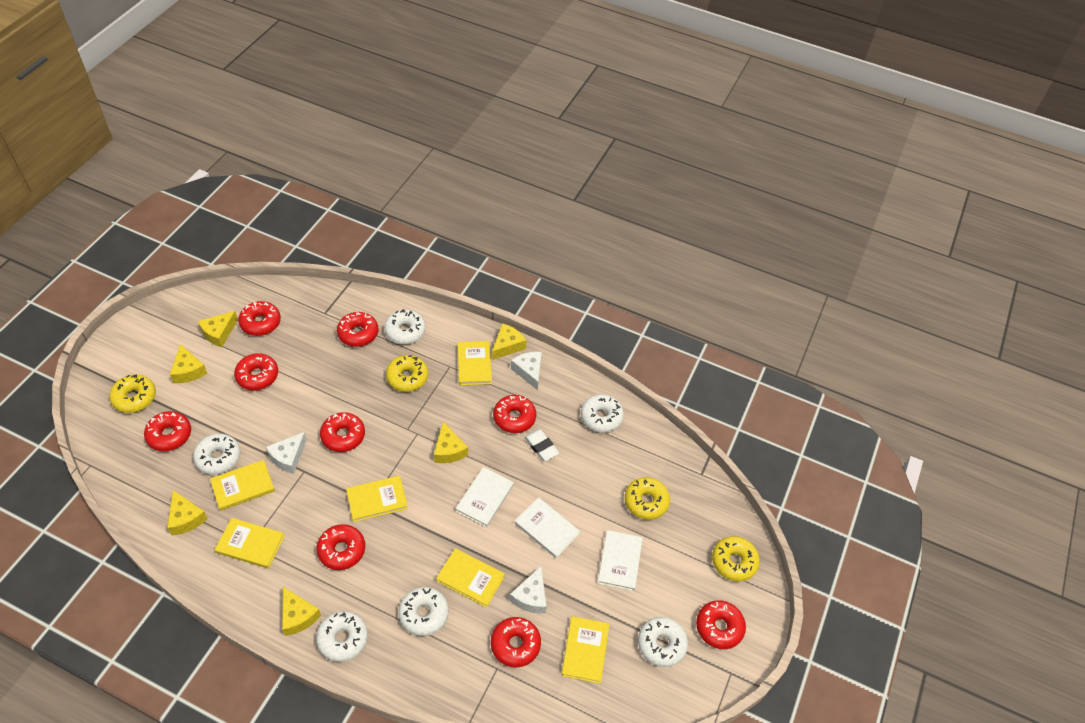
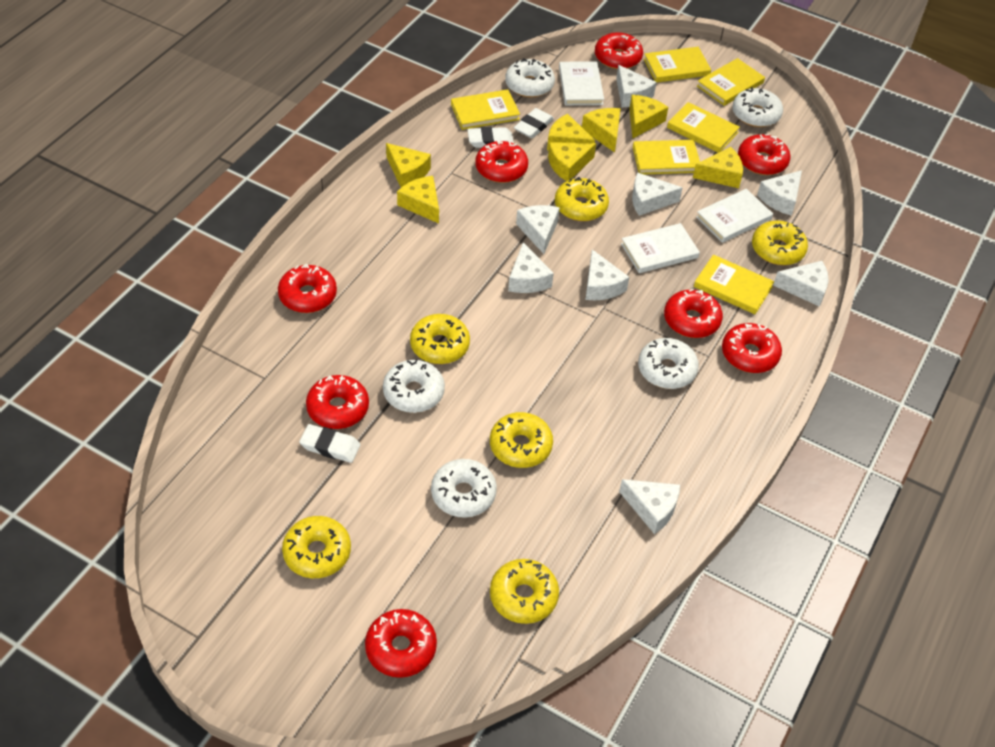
red donut: [144,411,191,451] [234,353,278,390] [238,301,281,336] [317,524,365,570] [320,412,365,452] [337,312,378,347] [491,617,541,668] [493,395,536,433] [696,601,746,649] = 9 -> [278,264,337,313] [306,375,369,429] [365,609,437,678] [475,141,528,183] [595,32,643,69] [664,289,723,338] [722,323,782,373] [738,134,791,175] = 8
white cheese: [266,432,307,474] [510,566,547,613] [511,352,542,390] = 3 -> [508,242,554,293] [516,205,560,254] [585,250,629,300] [616,65,656,107] [619,479,680,534] [632,173,682,216] [757,170,802,216] [773,261,828,307] = 8
white donut: [193,433,241,475] [316,611,368,662] [384,309,425,344] [399,587,449,636] [581,394,624,432] [638,617,688,667] = 6 -> [383,359,445,413] [431,459,497,518] [505,58,555,97] [638,338,699,389] [732,87,783,127] = 5
white eraser: [524,429,559,461] = 1 -> [299,424,360,463] [468,127,514,148] [514,108,554,138] = 3
yellow cheese: [167,490,208,535] [170,344,207,383] [198,311,238,347] [282,587,321,636] [434,422,468,463] [492,323,526,360] = 6 -> [386,143,431,187] [397,176,439,223] [547,114,595,150] [548,142,596,181] [582,108,621,153] [629,95,668,139] [693,147,743,188] = 7
yellow donut: [109,374,156,413] [386,355,428,392] [625,477,670,520] [712,536,760,581] = 4 -> [282,516,351,578] [410,314,470,364] [490,412,553,468] [490,559,559,624] [555,177,609,221] [752,221,808,265] = 6

